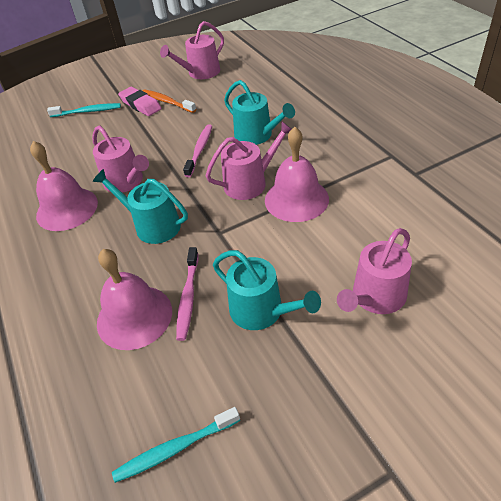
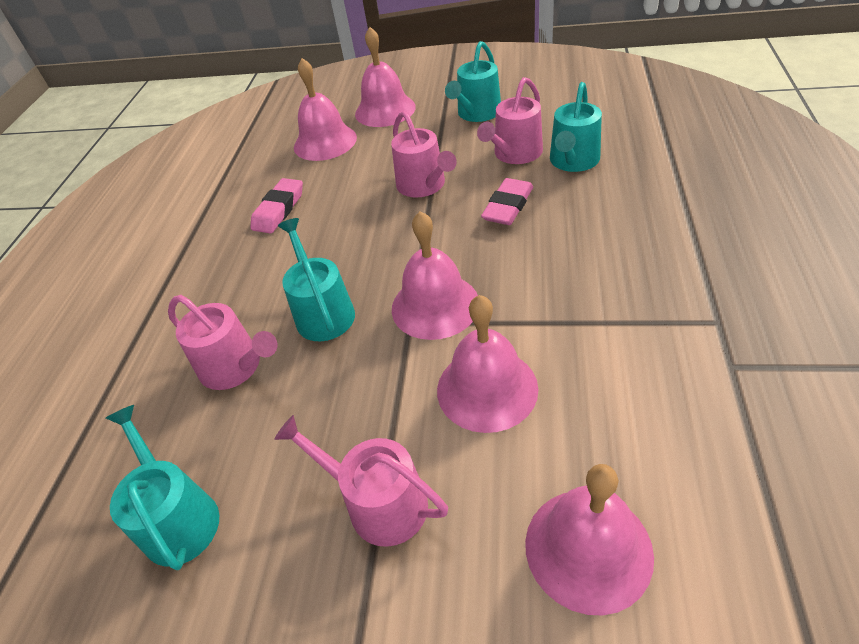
orange toothbrush: [142,89,196,113] = 1 -> none = 0
pink bell: [30,141,98,231] [97,249,172,350] [265,127,329,222] = 3 -> [294,58,357,161] [355,27,416,127] [392,211,478,340] [437,295,538,433] [525,464,654,616] = 5
pink eraser: [118,86,162,116] = 1 -> [251,178,303,234] [481,178,533,225] = 2
pink toothbrush: [176,247,199,341] [183,125,212,177] = 2 -> none = 0
turquoise toothbrush: [47,103,121,117] [112,407,240,483] = 2 -> none = 0
turquoise watering can: [92,169,188,244] [213,250,321,330] [224,80,295,145] = 3 -> [106,405,219,570] [278,218,355,341] [445,41,501,122] [550,82,602,172] = 4

